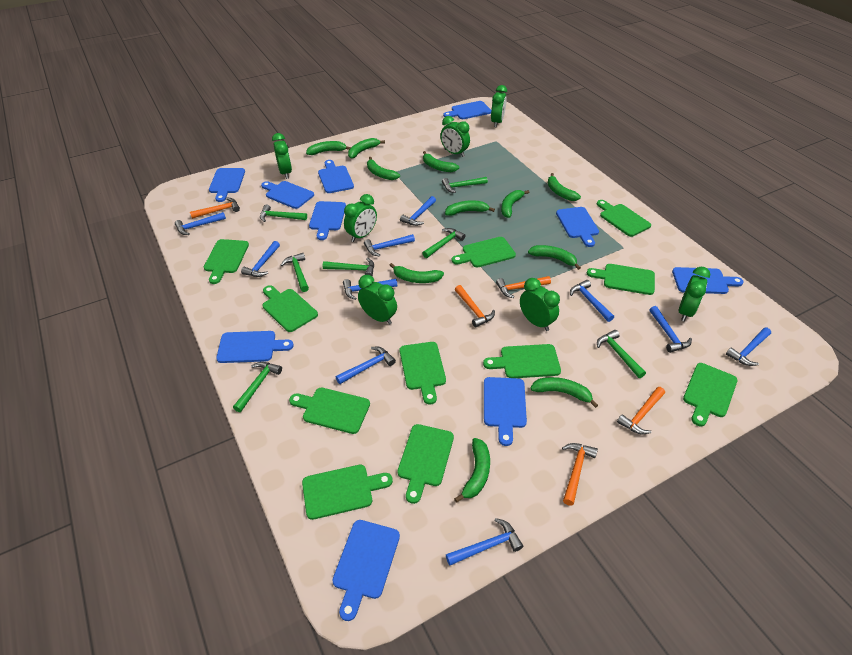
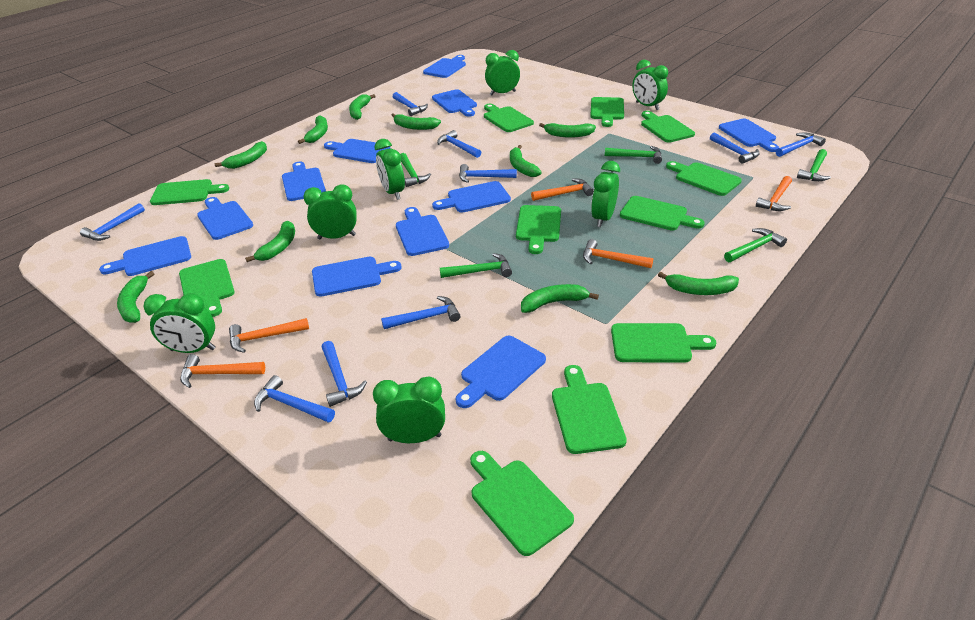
blue cutting board: [209,168,245,202] [216,331,294,363] [261,181,314,209] [309,201,346,240] [318,160,354,193] [332,520,400,621] [443,101,491,119] [484,377,527,446] [556,207,599,247] [672,267,744,294] = 10 -> [99,236,191,276] [197,197,253,240] [282,162,326,201] [312,257,402,297] [324,139,391,163] [396,207,449,256] [423,55,466,78] [432,89,477,117] [432,181,511,213] [456,336,546,408] [719,119,779,152] = 11
blue hammer: [175,212,226,235] [241,241,280,277] [336,347,396,384] [343,279,397,300] [364,234,415,256] [400,196,436,226] [446,518,523,566] [570,280,614,322] [649,306,692,353] [726,328,771,366] = 10 -> [80,203,145,241] [254,375,335,423] [322,341,367,407] [381,296,460,329] [393,92,428,116] [437,130,481,158] [459,164,517,183] [710,132,760,164] [776,132,826,157] = 9
green banana: [306,141,351,155] [348,138,385,159] [367,157,400,180] [390,263,444,283] [423,151,459,172] [445,200,495,216] [454,438,490,503] [501,190,530,218] [528,245,581,270] [530,377,598,408] [548,173,581,201] = 11 -> [117,271,154,323] [215,141,267,169] [245,221,295,262] [298,115,328,144] [349,94,376,120] [391,113,441,130] [510,145,542,177] [521,284,599,313] [539,123,596,138] [658,272,739,295] = 10
green hammer: [233,362,282,412] [260,204,307,222] [281,253,309,292] [322,258,374,276] [422,228,466,258] [442,177,488,193] [597,330,646,378] = 7 -> [400,153,431,187] [440,253,512,278] [605,146,662,164] [724,228,787,262] [797,149,831,181] = 5

